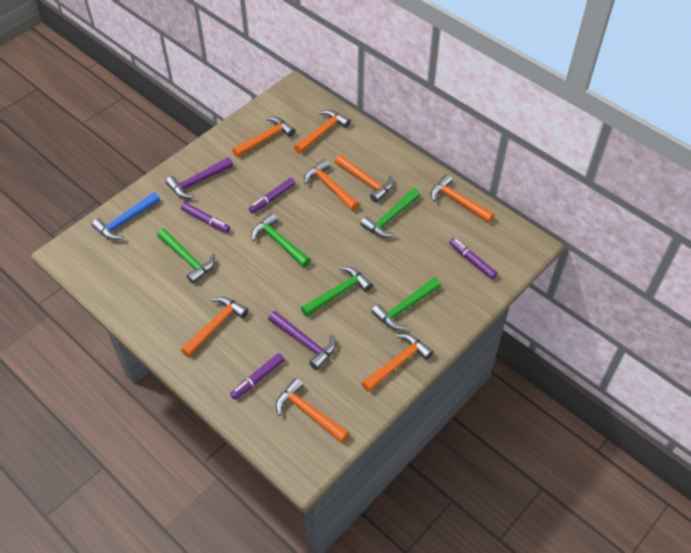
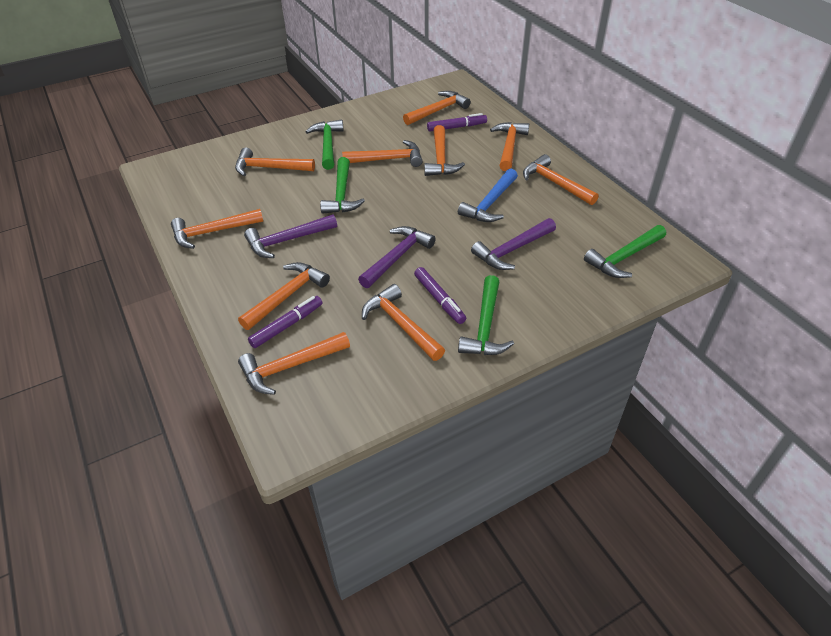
green hammer: [157,228,215,284] [251,213,311,267] [301,267,373,317] [360,188,420,238] [371,278,441,330] = 5 -> [305,120,344,170] [320,157,365,214] [458,275,514,355] [584,225,666,278] = 4
orange hammer: [181,297,249,357] [232,117,295,158] [276,378,349,442] [294,110,351,154] [304,159,359,211] [335,155,394,203] [361,334,433,392] [431,174,495,223] = 8 -> [171,209,263,249] [235,147,315,176] [238,262,330,330] [238,332,350,395] [342,140,422,167] [362,284,445,361] [403,91,471,125] [424,125,465,176] [490,122,529,171] [523,154,599,205] = 10
purple hammer: [165,157,233,199] [268,311,336,370] = 2 -> [244,214,337,258] [358,226,436,288] [471,218,556,270] = 3
purple marker: [181,202,230,233] [230,353,285,400] [249,178,295,214] [449,238,498,279] = 4 -> [248,296,322,348] [414,267,466,324] [427,113,487,132] = 3

